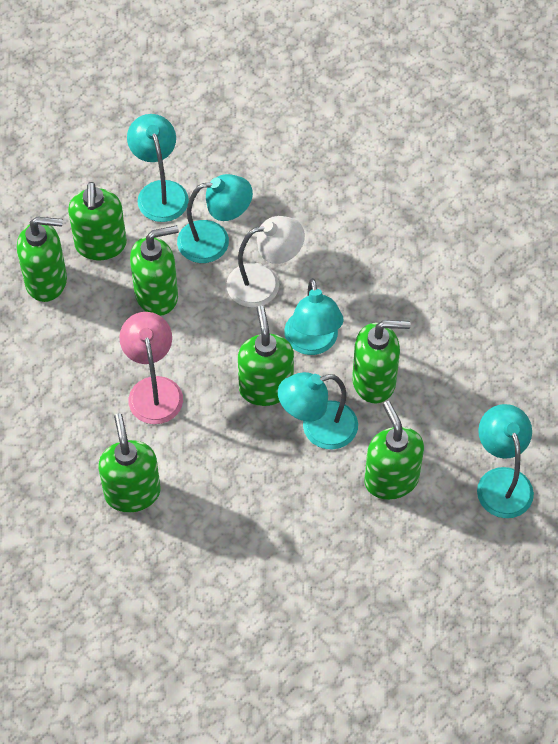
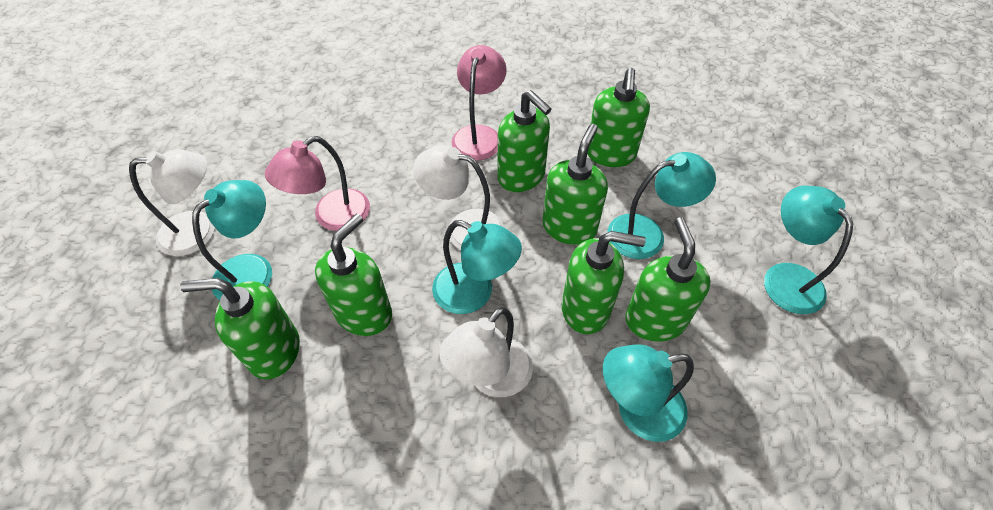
pink lamp: [119,312,183,424] = 1 -> [265,136,370,231] [451,45,507,161] = 2
white lamp: [226,216,305,307] = 1 -> [129,150,215,256] [413,145,504,250] [439,307,533,397] = 3

